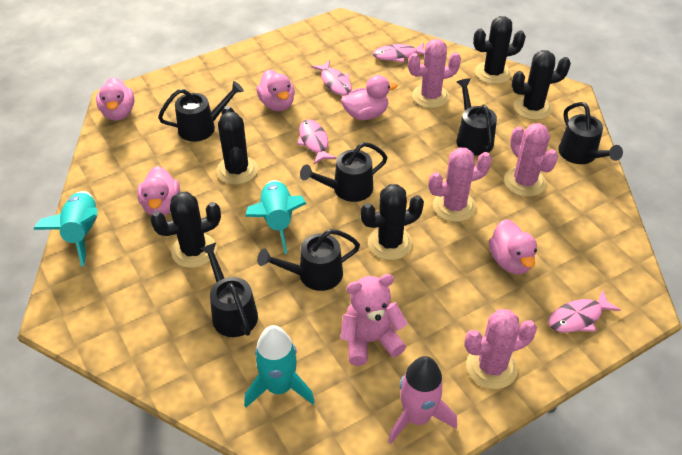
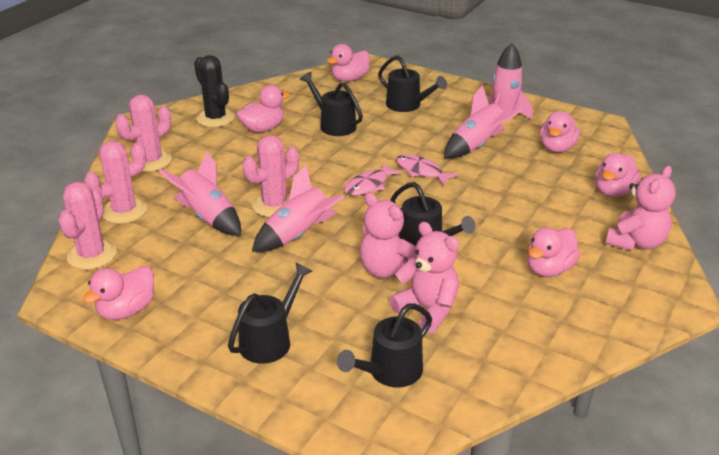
black cactus: [150,192,221,268] [217,106,258,185] [361,184,424,260] [473,16,526,84] [512,50,571,120] = 5 -> [194,55,235,127] = 1
black watering can: [158,81,244,142] [200,242,258,337] [257,229,360,291] [300,142,387,202] [457,78,497,156] [558,102,623,164] = 6 -> [228,262,313,364] [300,72,363,136] [337,303,432,387] [378,55,447,112] [391,182,476,246] = 5
pink duck: [96,77,134,120] [137,166,180,216] [256,69,295,111] [341,75,397,120] [489,219,537,274] = 5 -> [83,266,154,320] [236,85,290,133] [327,44,370,82] [527,227,580,277] [540,111,580,153] [595,153,641,197] = 6
pink fish: [297,120,336,164] [311,60,352,96] [373,43,425,63] [548,290,621,333] = 4 -> [344,163,402,196] [396,154,458,186] = 2
pink rocket: [388,356,457,444] = 1 -> [159,152,241,236] [252,165,344,252] [444,85,522,158] [489,43,532,119] = 4
pink teddy bear: [340,274,408,366] = 1 -> [359,192,416,278] [389,222,459,333] [606,166,676,251] = 3
turquoise rocket: [34,191,98,267] [244,325,315,407] [245,180,307,254] = 3 -> none = 0

